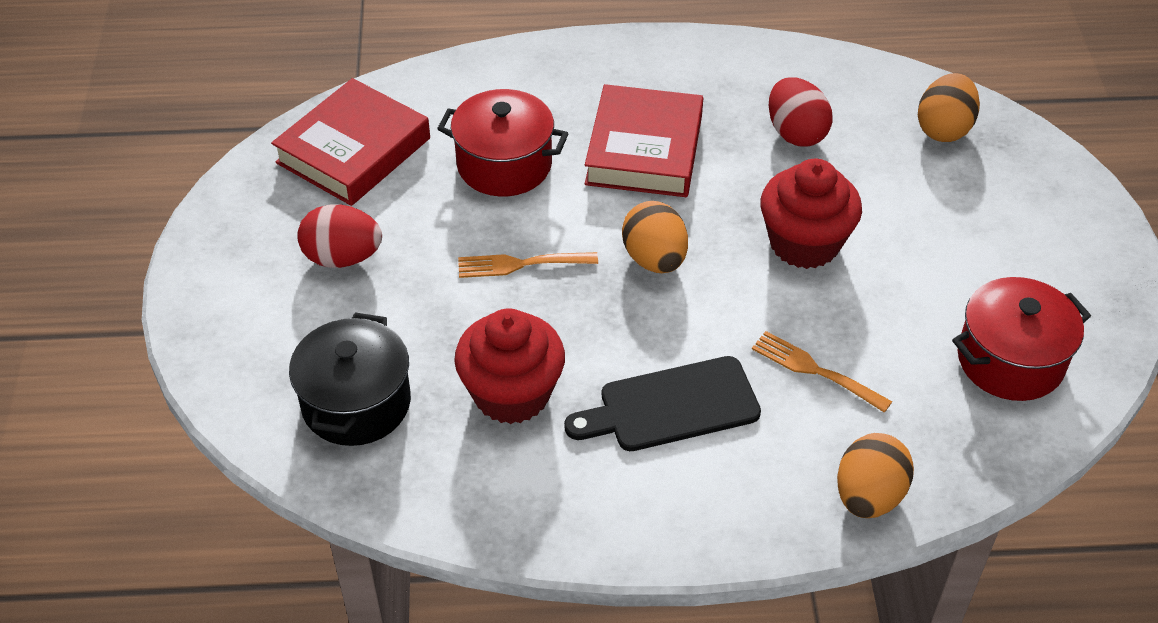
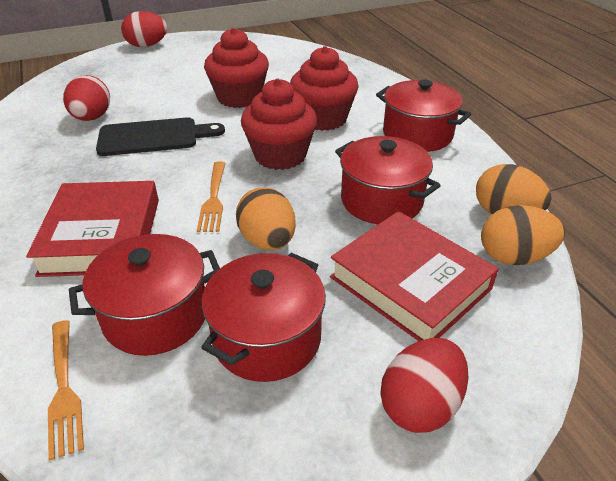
black pot: [289,312,411,446] = 1 -> none = 0
red cupcake: [454,309,565,424] [760,159,862,269] = 2 -> [204,28,269,108] [241,78,317,170] [290,46,359,131] = 3
red egg: [297,204,382,268] [769,77,832,146] = 2 -> [63,75,110,121] [121,11,167,47] [380,338,469,433] = 3
red pot: [437,89,569,196] [952,277,1091,401] = 2 -> [69,234,220,356] [201,253,326,382] [335,136,441,224] [376,79,471,152] = 4

